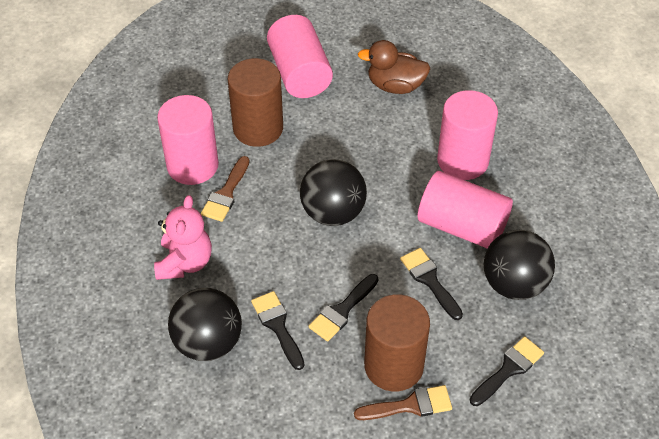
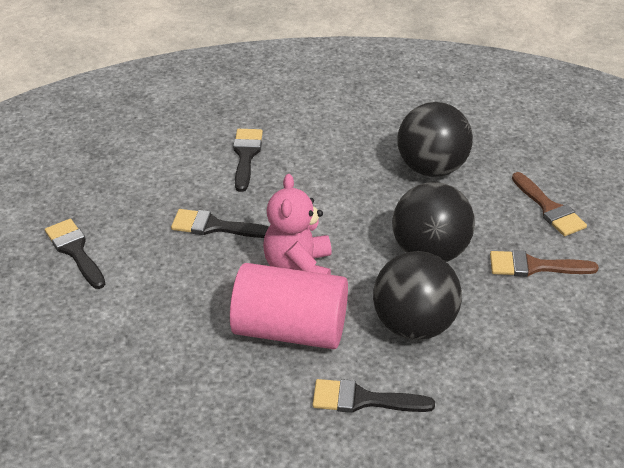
brown cylinder: [228,58,283,147] [364,294,430,391] = 2 -> none = 0
brown duck: [358,40,430,94] = 1 -> none = 0
pink cylinder: [157,95,219,185] [267,15,333,98] [418,171,513,249] [437,90,498,180] = 4 -> [230,263,348,349] = 1

